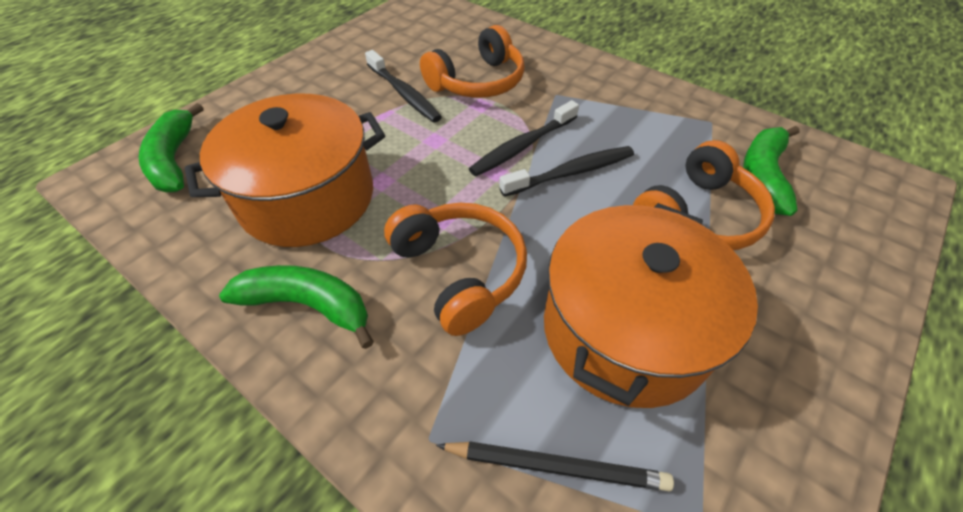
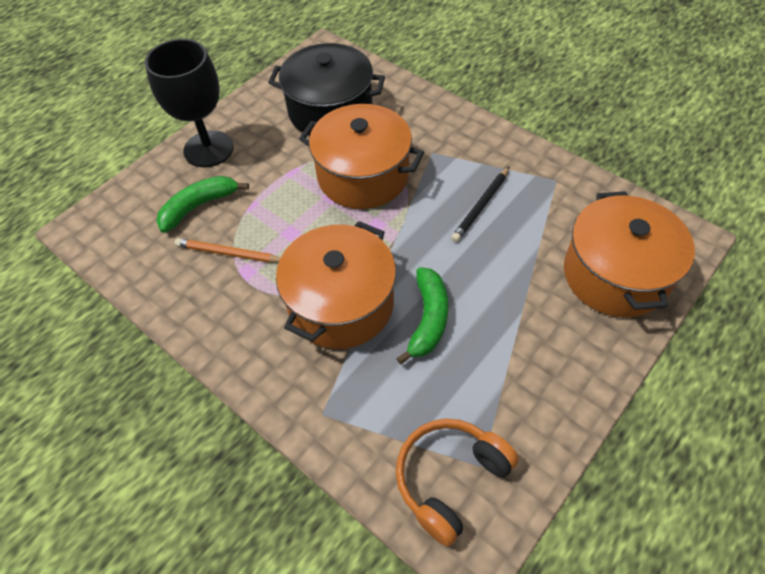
black goblet: none = 0 -> [145,39,234,167] = 1
black pot: none = 0 -> [268,43,385,136] = 1
black toothbrush: [365,50,442,122] [469,100,579,176] [499,146,634,197] = 3 -> none = 0
green banana: [139,103,204,192] [219,265,374,349] [743,126,800,216] = 3 -> [157,176,249,233] [396,267,448,364] = 2
orange headphones: [384,203,527,336] [420,25,525,98] [633,140,775,250] = 3 -> [396,419,519,547] = 1
orange pencil: none = 0 -> [175,238,280,263] = 1
orange pot: [185,94,385,247] [544,203,758,408] = 2 -> [276,221,396,349] [299,104,424,209] [564,191,695,317] = 3

